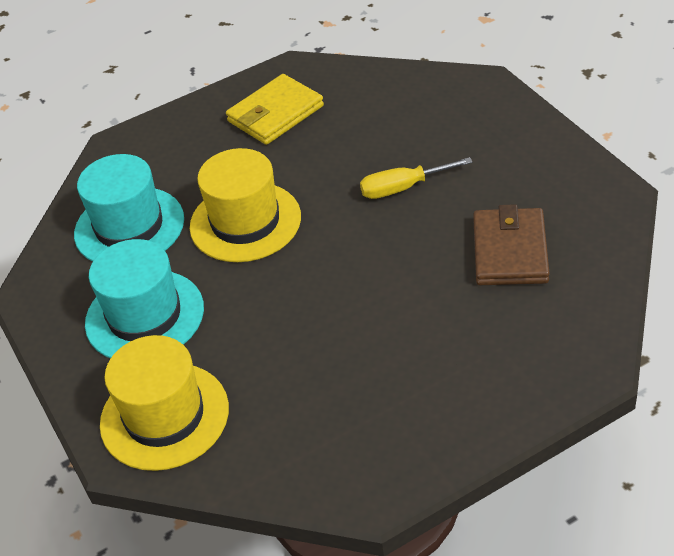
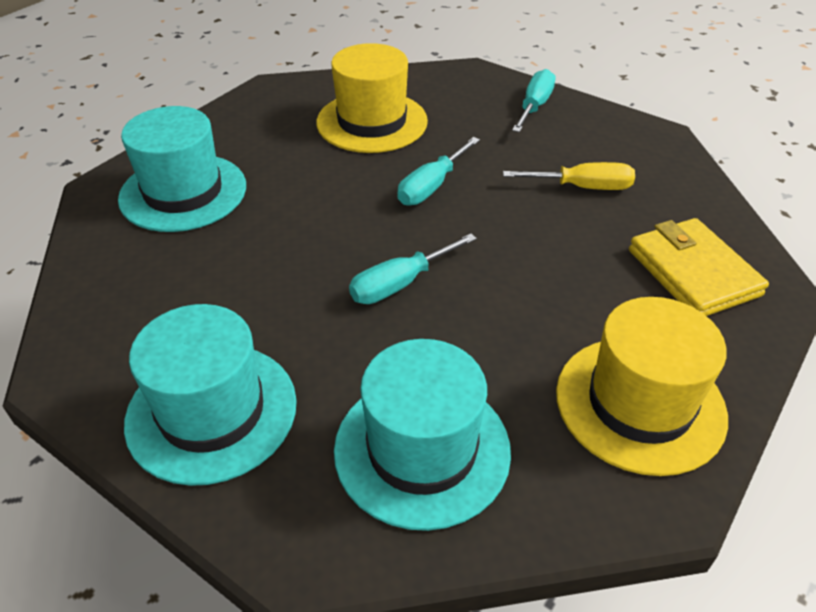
brown wallet: [473,204,550,285] = 1 -> none = 0
turquoise hat: [74,154,184,262] [85,239,204,358] = 2 -> [118,106,246,232] [124,304,297,486] [334,339,511,531] = 3
turquoise screwdriver: none = 0 -> [349,233,477,304] [397,137,480,206] [512,69,555,132] = 3

